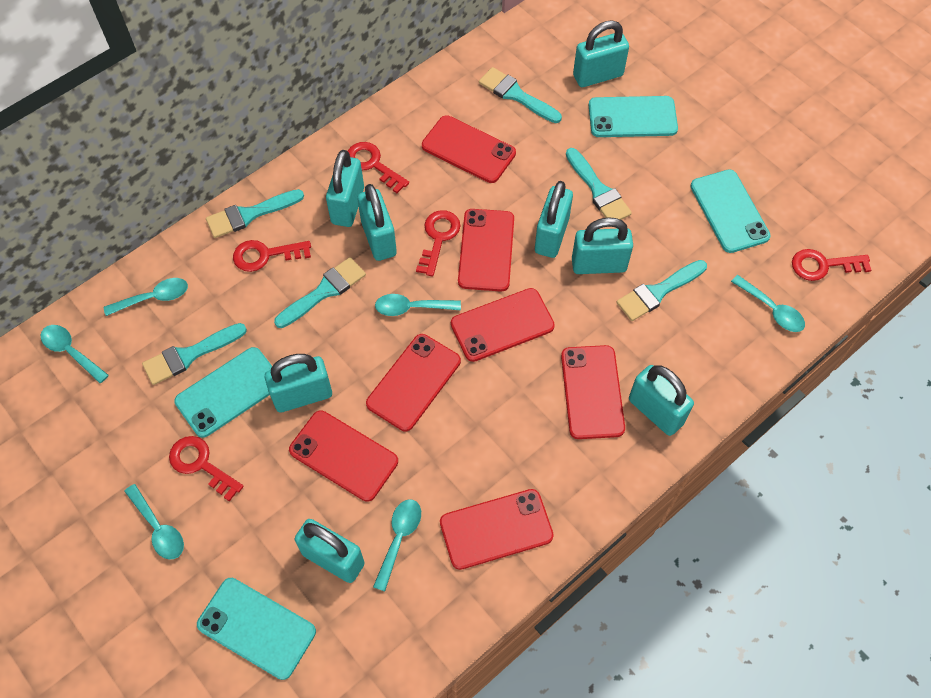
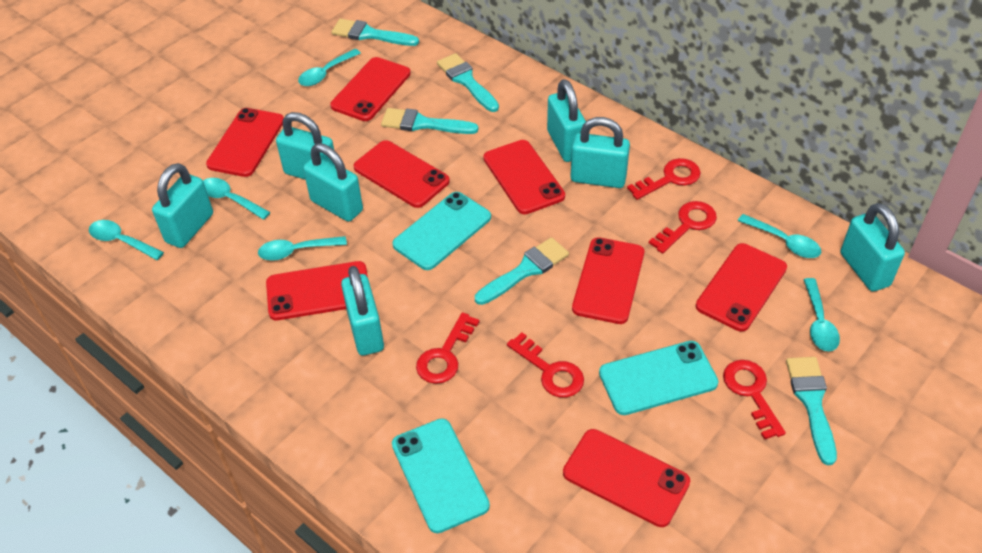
red phone: [289,410,398,502] [366,334,461,431] [422,115,516,183] [440,489,554,570] [451,288,555,362] [458,209,514,292] [561,345,625,439] = 7 -> [206,108,284,177] [266,261,368,320] [330,57,411,121] [354,140,450,208] [483,140,565,214] [563,429,690,527] [572,237,644,324] [696,243,787,332] = 8
turquoise brush: [142,323,247,385] [206,189,304,238] [274,257,366,328] [479,67,562,123] [566,148,632,220] [616,260,707,321] = 6 -> [332,19,419,46] [381,108,478,134] [437,53,499,112] [475,237,569,305] [786,357,837,465] = 5
turquoise padlock: [265,354,332,412] [295,519,364,583] [326,150,364,227] [357,184,397,261] [535,181,573,258] [572,217,633,274] [573,20,629,87] [629,365,694,436] = 8 -> [152,163,213,248] [276,112,334,180] [303,143,363,222] [341,266,384,356] [547,79,586,162] [571,117,630,188] [841,203,905,291] = 7
turquoise phone: [174,347,272,438] [197,578,316,680] [589,96,678,137] [690,169,771,253] = 4 -> [392,418,490,533] [393,192,491,270] [599,341,719,415] = 3

